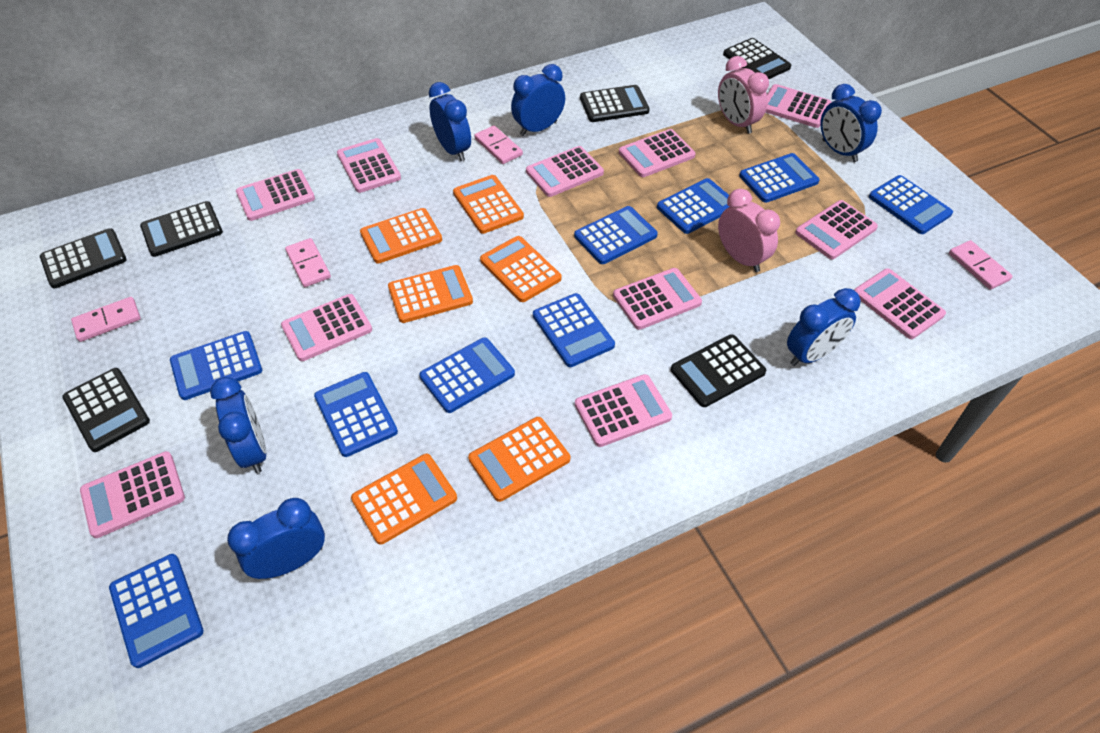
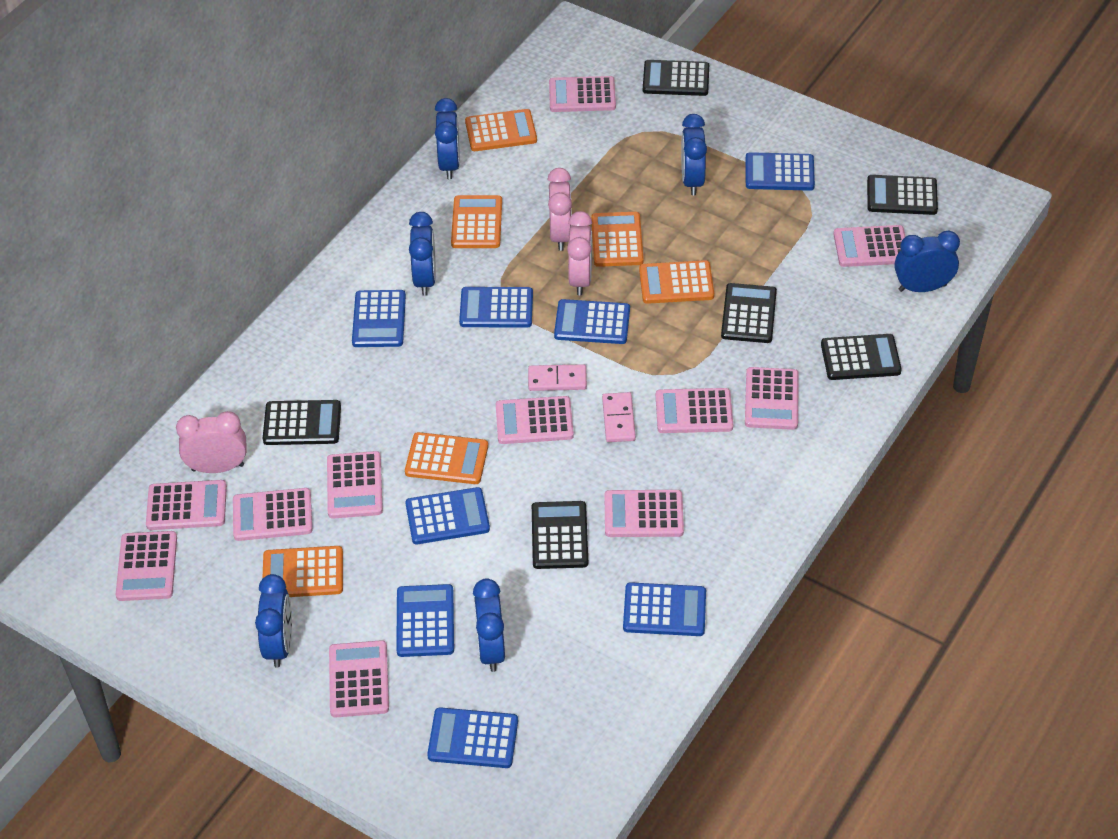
blue calculator: [109,554,204,668] [170,331,262,400] [314,372,398,457] [419,337,515,413] [533,293,615,367] [574,206,658,264] [657,178,730,234] [739,153,820,203] [869,175,953,234] = 9 -> [352,290,406,347] [396,584,454,657] [405,487,490,544] [427,707,518,768] [459,287,533,328] [554,299,630,344] [623,582,706,636] [746,152,815,191] = 8
pink clock: [718,56,769,134] [718,189,780,272] = 2 -> [176,411,247,473] [548,168,572,251] [567,211,592,296] = 3
pink domino: [71,297,141,342] [285,238,331,287] [474,125,523,164] [949,240,1013,290] = 4 -> [528,364,587,391] [602,392,636,442] = 2

